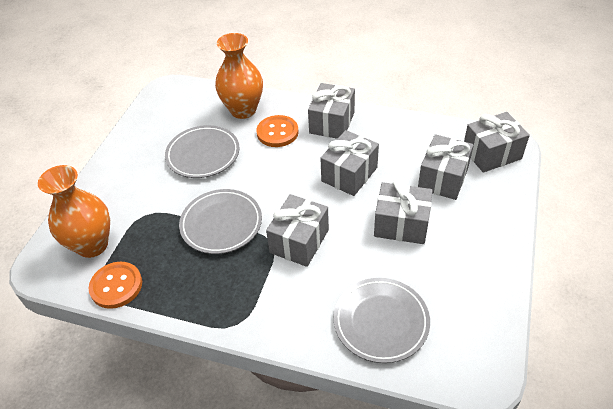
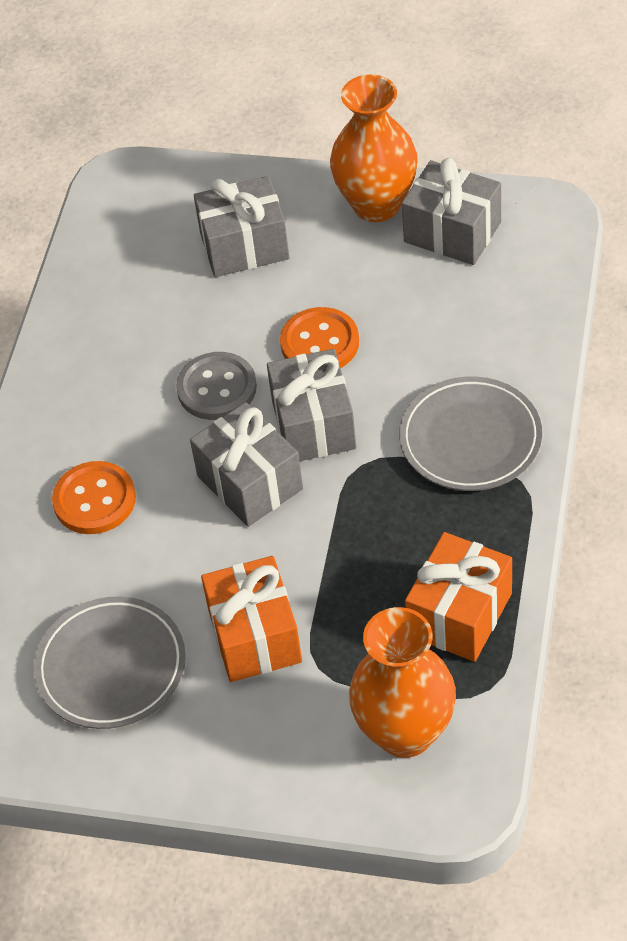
grey button: none = 0 -> [176,352,257,420] = 1
grey gift: [266,194,329,267] [308,83,355,139] [320,130,379,196] [374,179,433,244] [418,134,473,200] [464,112,530,173] = 6 -> [190,402,303,527] [194,176,289,277] [267,349,356,461] [402,158,501,265] = 4
grey plate: [165,125,240,178] [179,189,262,254] [334,278,430,363] = 3 -> [34,596,186,729] [399,376,542,491] = 2
orange gift: none = 0 -> [201,556,302,682] [405,532,512,662] = 2

